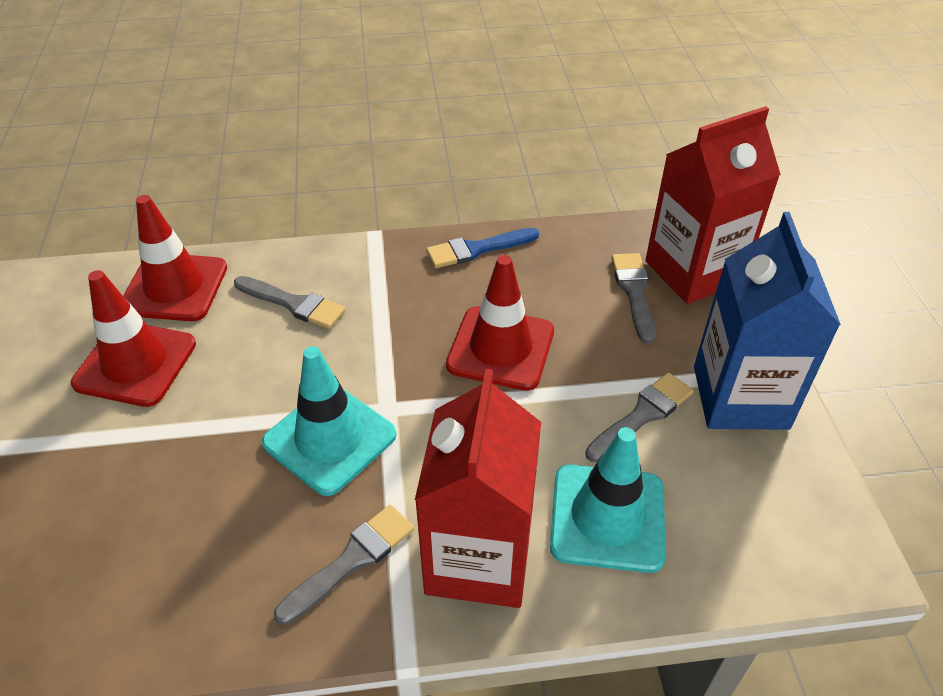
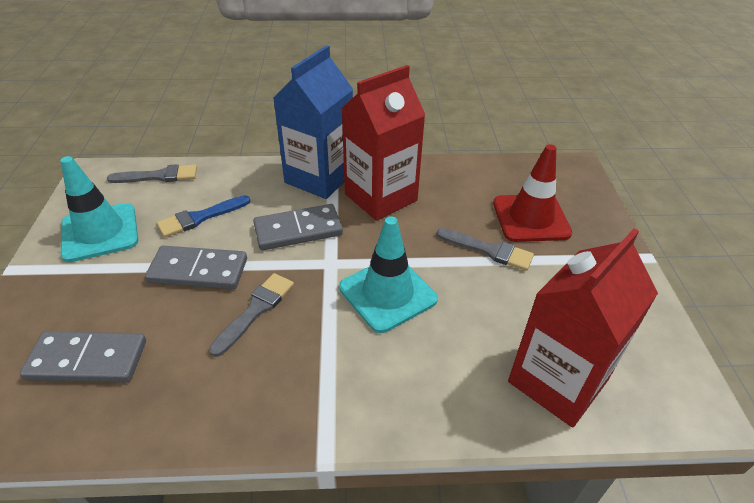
grey brush: [234,276,346,329] [274,505,414,625] [585,372,693,463] [611,253,656,344] = 4 -> [107,164,197,183] [209,273,294,357] [436,228,534,271] = 3
grey domino: none = 0 -> [20,331,146,382] [145,246,247,289] [253,204,343,250] = 3
red traffic cone: [71,270,196,407] [123,195,227,321] [446,255,554,391] = 3 -> [493,144,572,242] = 1

